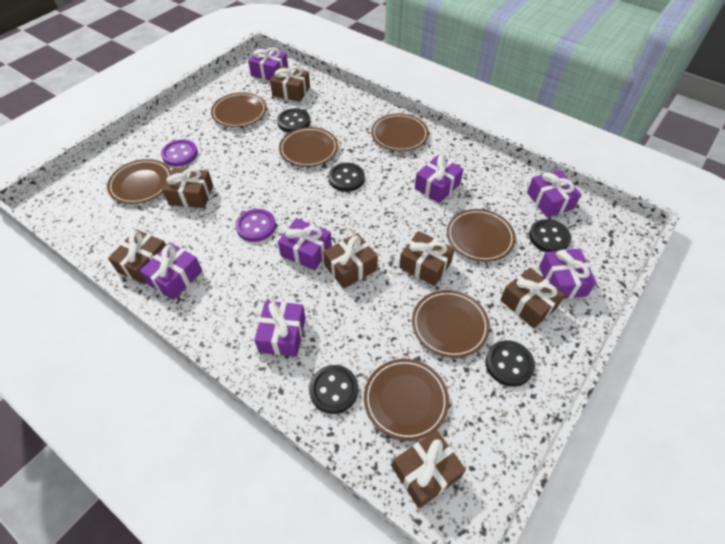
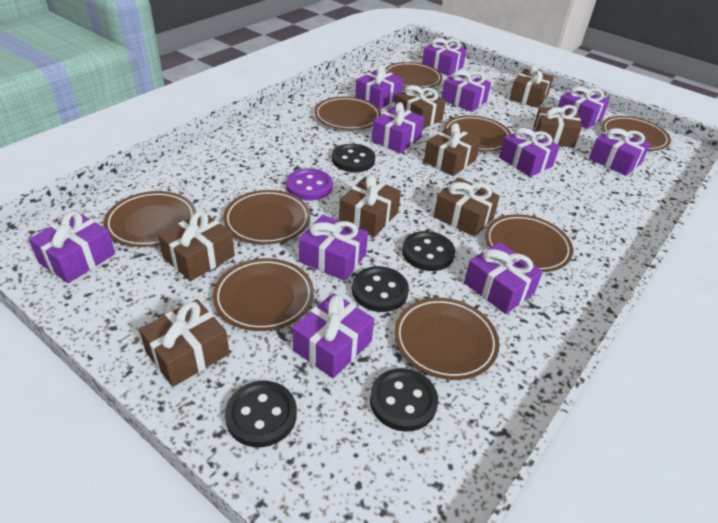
brown gift: [108,229,166,285] [162,168,213,208] [270,66,310,102] [323,233,378,289] [392,430,466,508] [399,231,455,286] [500,268,565,329] = 7 -> [139,299,230,387] [158,211,235,281] [339,175,401,237] [395,85,446,129] [424,123,481,176] [434,177,500,237] [509,64,554,108] [534,105,582,148] = 8
brown plate: [107,159,171,204] [211,92,267,127] [279,127,338,167] [364,359,449,441] [371,113,429,151] [412,290,490,358] [447,209,516,262] = 7 -> [104,191,196,247] [213,258,314,331] [223,190,310,244] [314,97,381,130] [385,62,443,88] [394,298,499,380] [444,115,511,151] [485,214,573,272] [602,116,671,151] = 9
purple button: [161,139,198,166] [236,209,276,242] = 2 -> [286,168,333,201] = 1
purple gift: [139,243,202,300] [248,47,288,81] [254,301,305,357] [278,218,332,270] [415,155,464,203] [527,170,581,217] [539,249,597,299] = 7 -> [29,211,115,283] [292,293,374,378] [298,214,368,281] [355,65,403,110] [371,102,424,153] [422,38,466,76] [442,70,491,112] [464,242,543,314] [499,128,560,177] [558,86,610,129] [589,127,651,176] = 11

